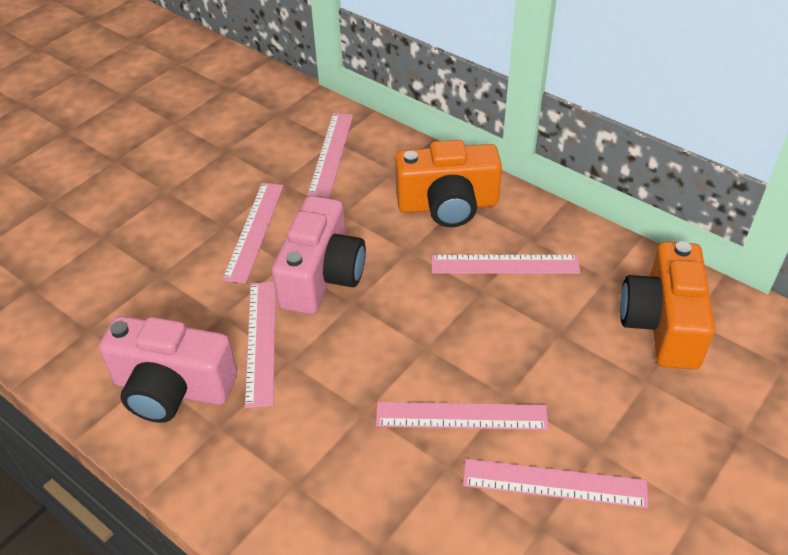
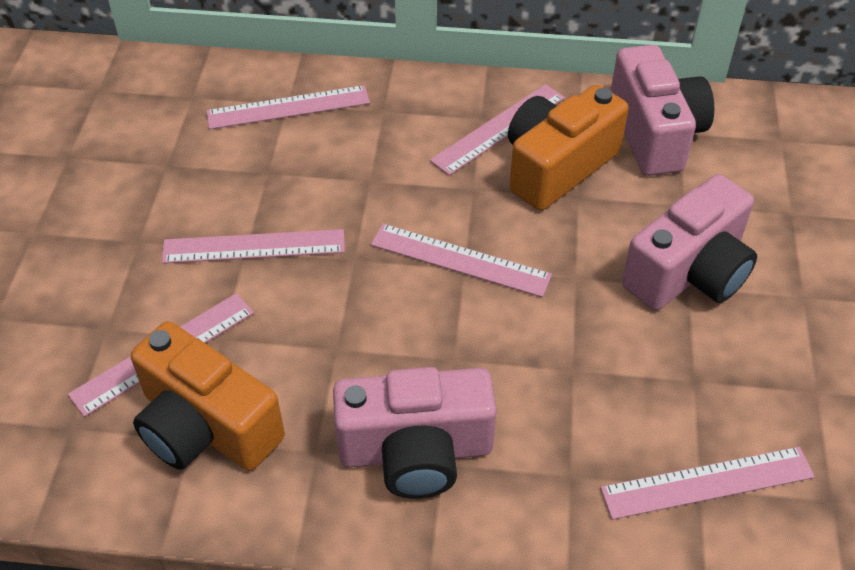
pink camera: [99,316,237,423] [272,196,366,315] = 2 -> [333,367,497,499] [611,45,714,176] [622,174,757,310] = 3

